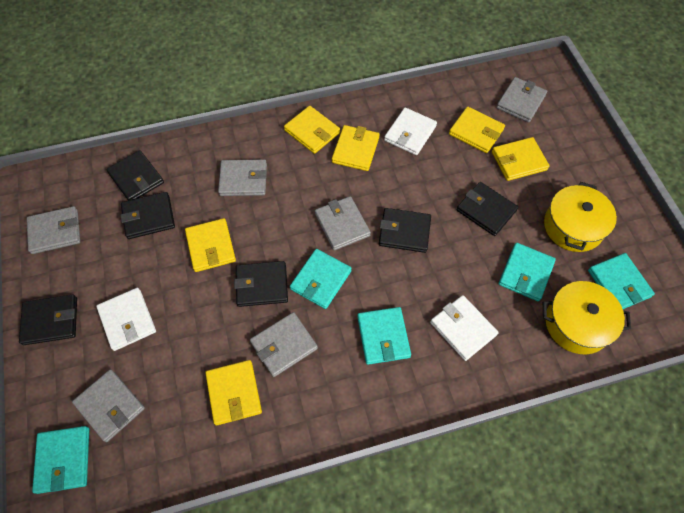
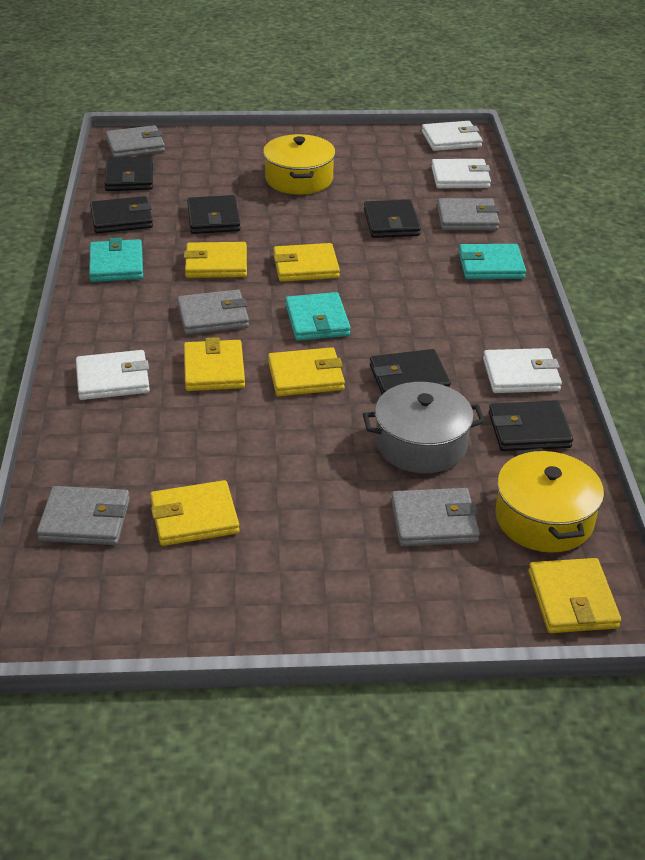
grey pot: none = 0 -> [363,382,485,473] = 1
grey wallet: [27,206,80,254] [72,369,145,442] [218,159,267,196] [250,312,318,377] [315,196,371,251] [496,77,547,123] = 6 -> [37,486,130,545] [106,125,165,158] [177,290,249,335] [391,488,480,546] [437,198,499,230] = 5
turquoise wallet: [32,426,89,494] [290,249,352,309] [357,307,411,365] [499,243,556,301] [588,253,655,309] = 5 -> [89,237,143,282] [285,292,351,341] [459,244,526,279] = 3
white wallet: [96,288,156,351] [384,108,437,155] [430,295,498,361] = 3 -> [76,350,150,400] [422,121,482,151] [431,159,491,188] [483,348,562,393] = 4

